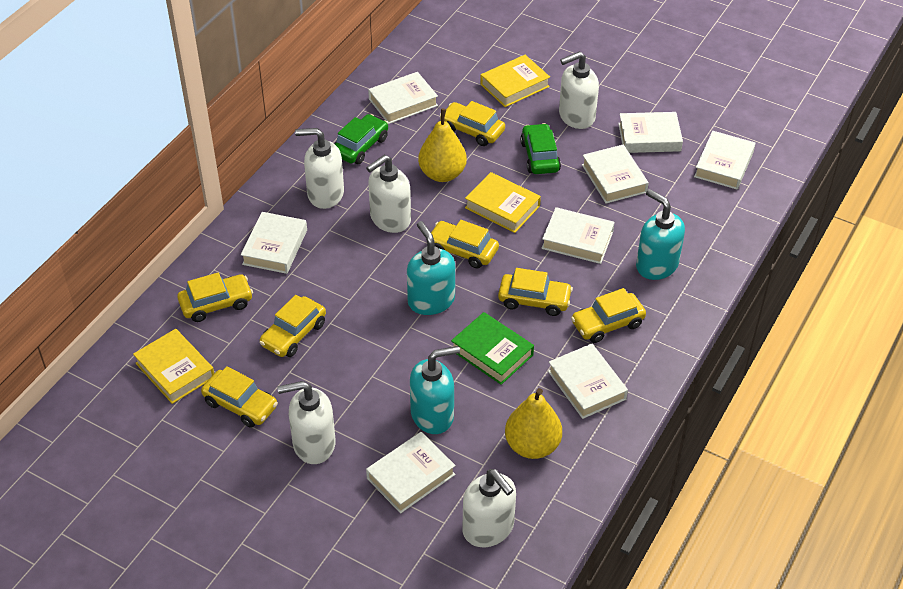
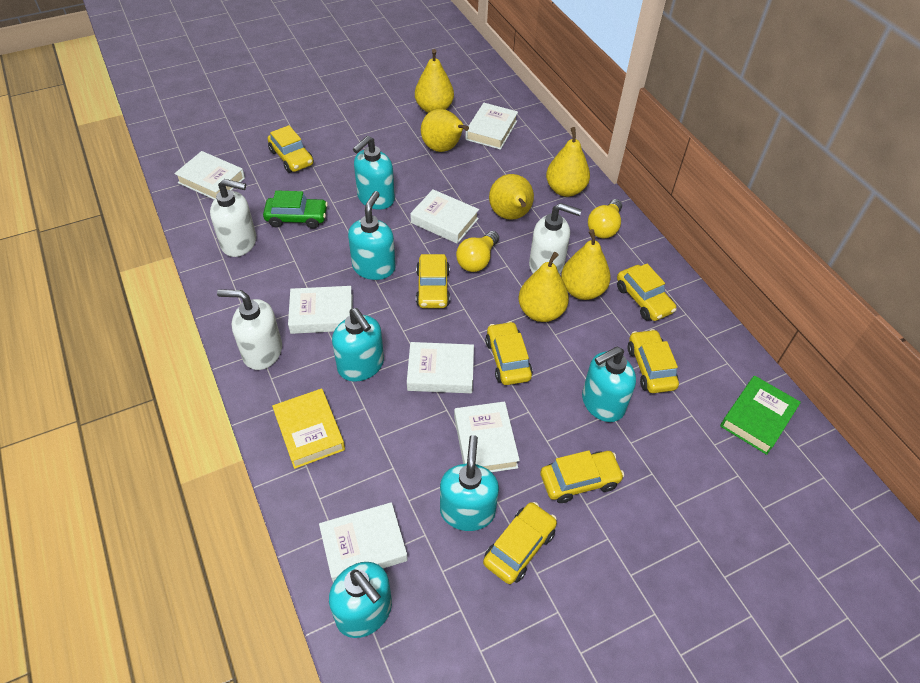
green car: [334,114,388,164] [520,123,561,174] = 2 -> [263,190,328,229] = 1
turquoise soap dispenser: [407,221,455,315] [410,346,460,434] [636,189,685,280] = 3 -> [329,562,392,638] [332,308,384,382] [348,191,396,280] [353,136,395,210] [440,435,499,531] [582,347,636,422] = 6
white book: [241,212,307,274] [366,432,456,513] [368,72,438,124] [541,207,615,264] [548,343,628,419] [582,145,649,203] [618,112,683,153] [694,131,755,189] = 8 -> [174,151,245,199] [288,286,353,334] [319,502,408,582] [407,342,474,393] [410,189,479,244] [454,401,520,472] [465,103,518,150] = 7
white soap dispenser: [277,381,335,464] [295,128,344,209] [366,155,411,233] [463,469,516,547] [559,51,599,129] = 5 -> [210,179,256,257] [217,289,282,370] [529,203,582,274] = 3
yellow book: [133,329,214,404] [465,172,541,233] [480,55,550,107] = 3 -> [272,388,345,469] = 1
yellow light bulb: none = 0 -> [456,231,499,272] [588,199,622,238] = 2
yellow pear: [418,109,467,182] [505,388,562,459] = 2 -> [415,49,454,113] [421,109,469,152] [489,174,534,220] [519,252,569,322] [546,127,590,197] [561,229,611,300] = 6

